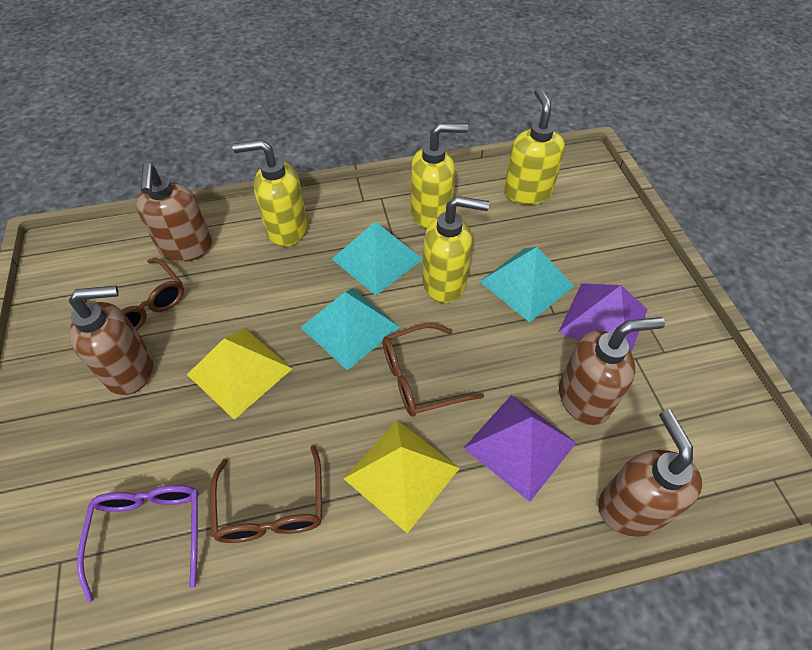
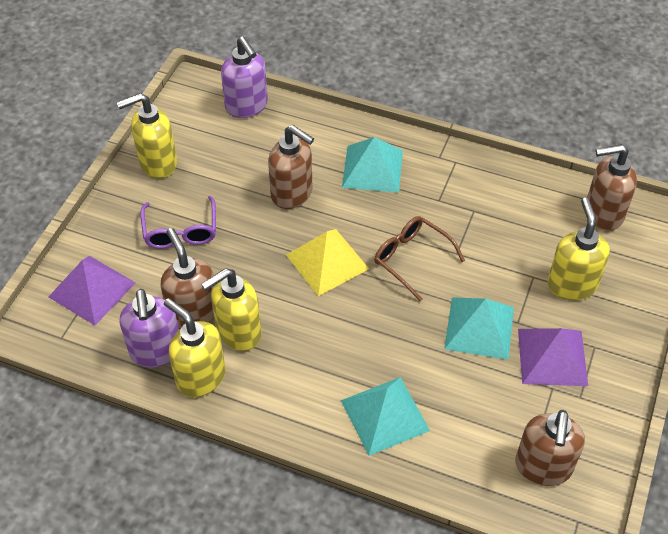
brown glasses: [83,258,184,331] [210,445,322,543] [383,323,484,417] = 3 -> [374,216,465,301] = 1
purple soap dispenser: none = 0 -> [119,289,179,367] [221,36,268,118] = 2
yellow pyramid: [187,328,292,420] [343,420,460,533] = 2 -> [286,229,369,296] = 1

